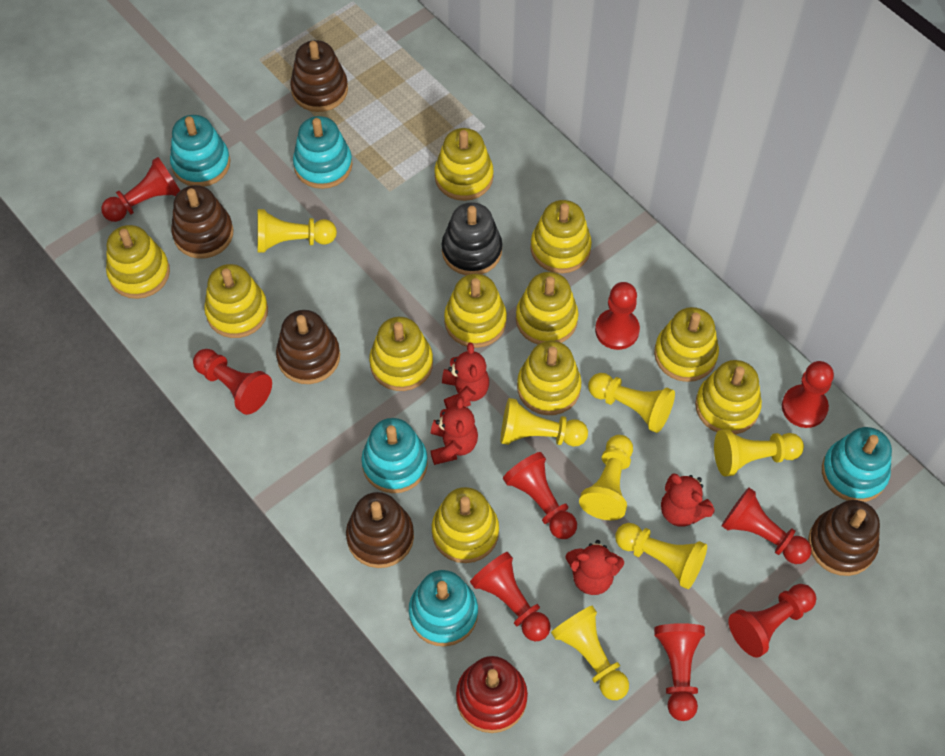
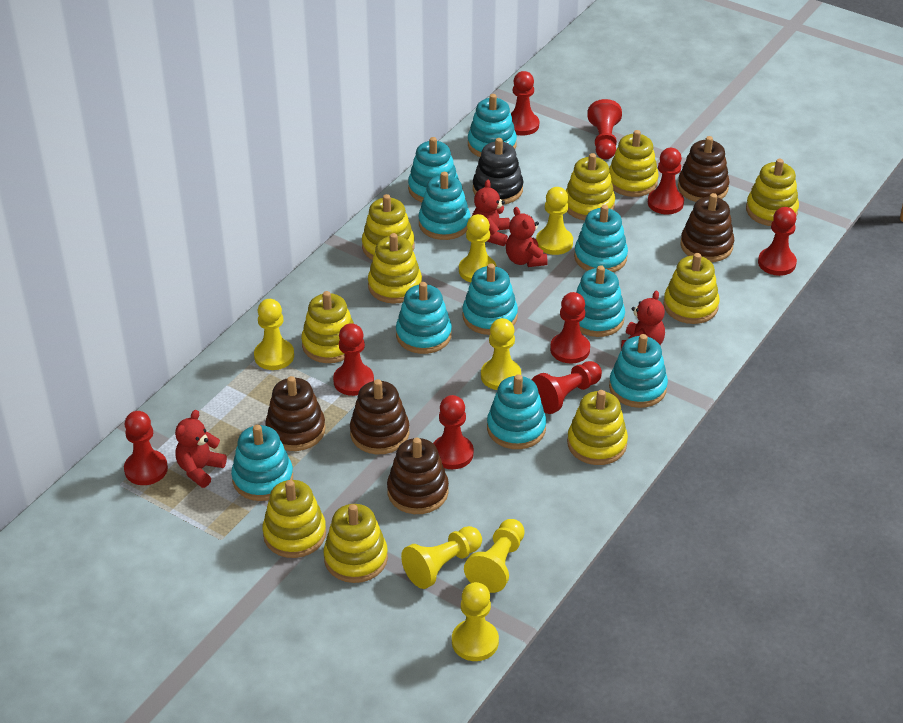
red stacking toy: [456,656,528,733] = 1 -> none = 0
turquoise stacking toy: [170,115,230,187] [293,116,352,189] [361,418,428,493] [409,570,478,647] [822,427,892,502] = 5 -> [231,425,293,501] [396,282,452,354] [408,137,459,202] [418,172,470,240] [462,263,518,335] [468,94,517,157] [487,374,546,449] [574,205,628,272] [576,265,625,337] [609,334,668,408] = 10
yellow stacking toy: [106,225,170,299] [204,264,268,338] [369,317,433,391] [432,487,499,563] [435,128,493,201] [444,274,507,348] [516,272,578,344] [517,341,582,415] [530,200,592,273] [654,307,719,382] [695,360,762,434] = 11 -> [262,480,326,558] [301,291,354,363] [323,504,388,583] [362,194,415,260] [368,233,422,304] [565,153,615,220] [567,390,628,465] [609,130,659,197] [664,253,719,324] [746,159,799,226] = 10

